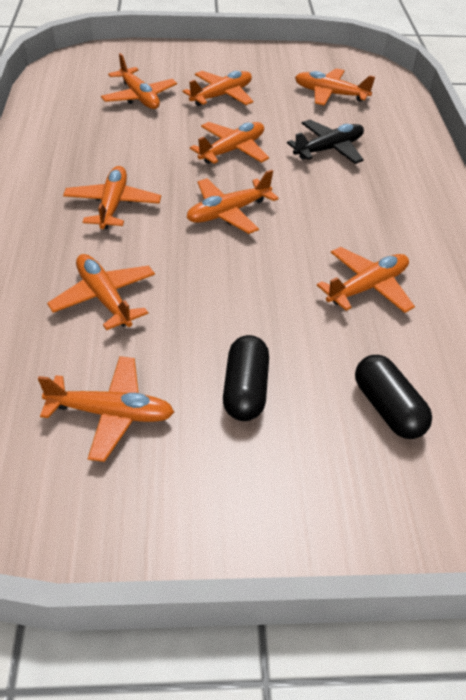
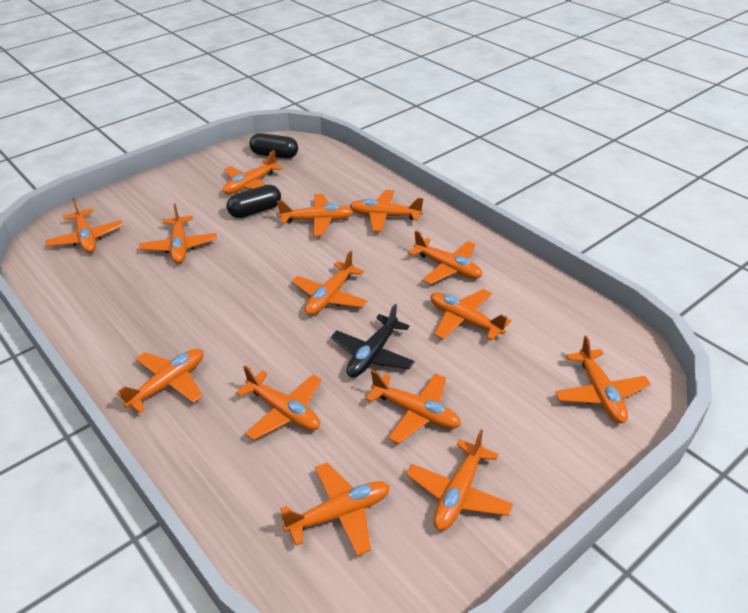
orange plane: [38,356,174,462] [47,254,155,330] [63,166,161,229] [101,53,177,109] [183,71,254,106] [187,170,279,234] [190,122,269,164] [295,68,375,106] [317,247,415,313] = 9 -> [45,198,123,253] [116,349,203,413] [139,203,217,264] [223,150,283,194] [236,365,322,440] [277,194,353,236] [280,463,390,556] [292,251,367,315] [350,190,423,232] [365,370,461,444] [406,429,513,531] [408,231,482,284] [430,289,511,340] [555,335,651,423] = 14

